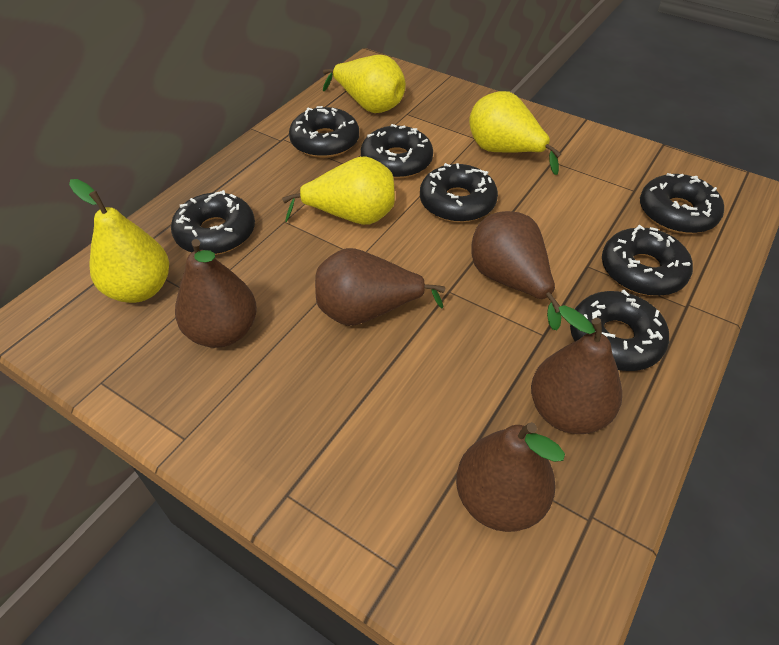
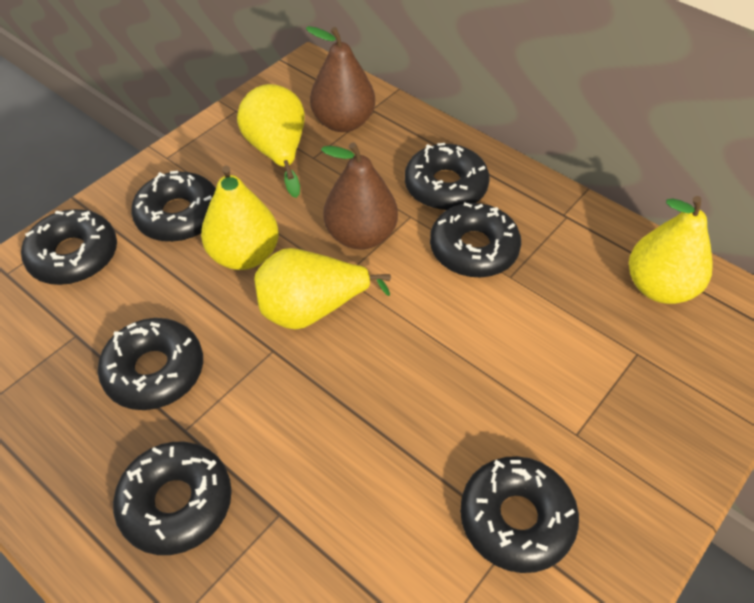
brown pear: [175,239,257,348] [315,248,445,326] [456,422,565,532] [472,211,562,330] [531,305,622,434] = 5 -> [306,26,375,132] [321,142,398,250] = 2

